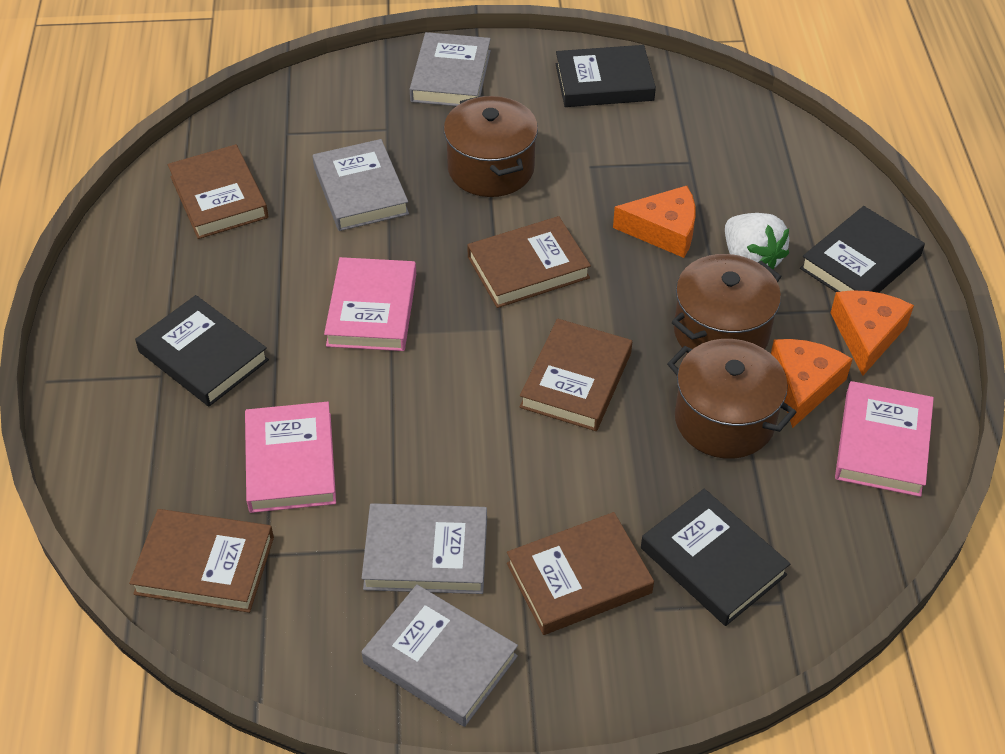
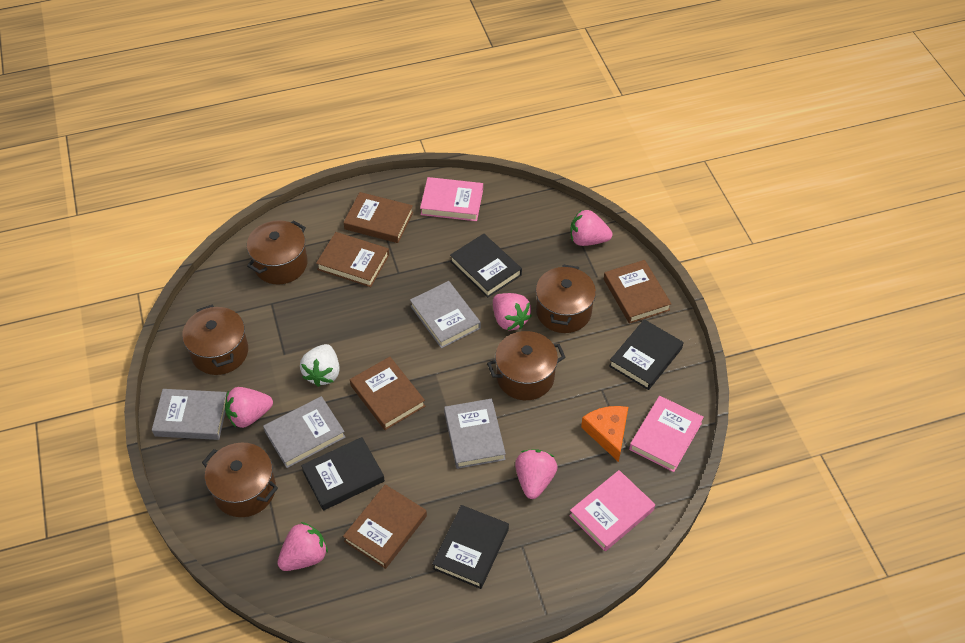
brown pot: [444,95,538,197] [667,339,797,459] [672,254,782,349] = 3 -> [182,305,248,375] [202,443,278,517] [247,220,308,285] [487,331,566,400] [536,264,596,333] = 5
orange cheese: [613,186,695,258] [771,339,853,428] [831,290,914,376] = 3 -> [581,406,628,462] = 1
pink strawberry: none = 0 -> [225,387,273,428] [277,522,328,571] [493,293,532,331] [515,450,558,499] [570,210,612,246] = 5

